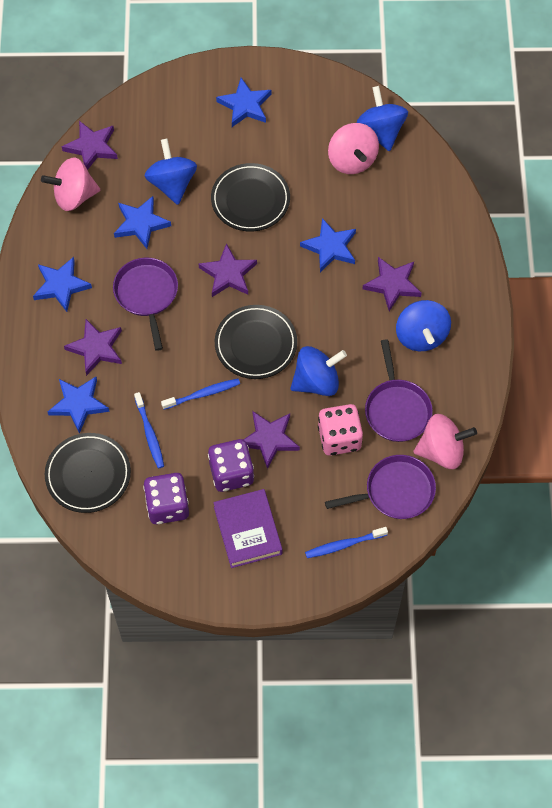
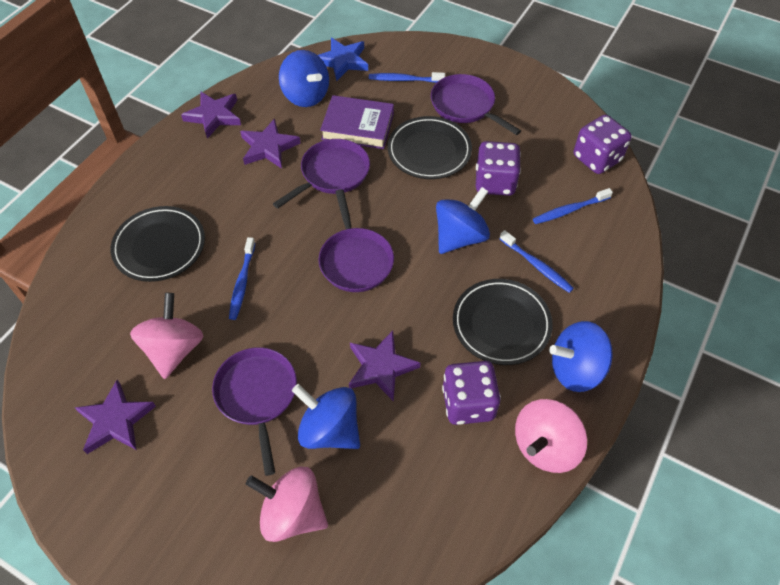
blue star: [33,257,92,312] [48,377,110,434] [114,196,171,249] [216,78,271,127] [300,218,356,272] = 5 -> [318,38,368,81] = 1
blue toothbrush: [134,392,164,468] [161,379,240,410] [305,527,388,558] = 3 -> [229,237,255,320] [369,72,445,83] [500,230,574,293] [533,188,613,224] = 4
pink dice: [318,404,363,456] = 1 -> none = 0
purple dice: [143,473,189,524] [208,439,254,492] = 2 -> [442,361,501,425] [476,141,521,196] [574,115,632,174] = 3
purple pan: [113,257,178,351] [325,455,436,519] [365,339,433,442] = 3 -> [212,347,297,476] [273,139,370,209] [319,189,394,292] [431,74,521,135] = 4
purple star: [62,121,118,170] [64,319,122,376] [199,243,257,297] [243,411,300,469] [363,257,422,311] = 5 -> [75,380,156,454] [181,91,241,139] [240,119,301,169] [349,331,420,402] = 4

